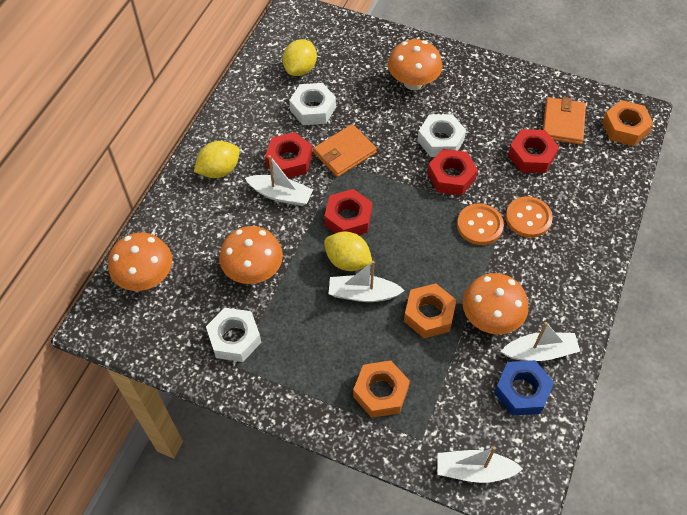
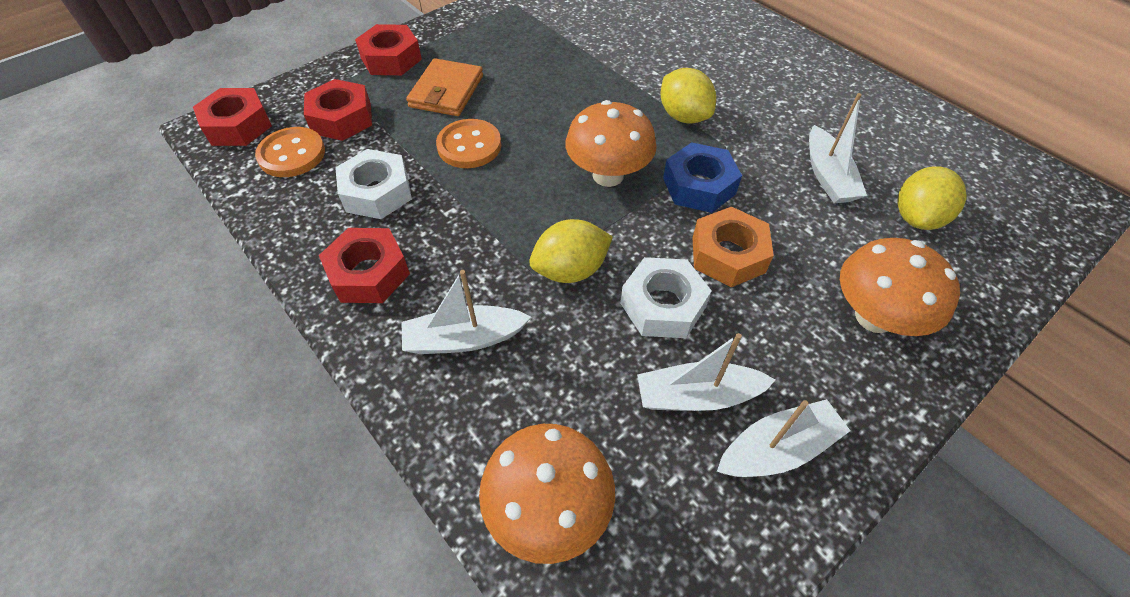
orange mushroom: [108,233,172,291] [219,226,283,284] [388,39,442,90] [462,273,528,334] = 4 -> [479,424,615,564] [565,100,657,187] [840,238,960,336] = 3
orange nut: [353,360,410,418] [404,283,456,338] [602,100,654,146] = 3 -> [692,207,774,287] = 1
orange wallet: [313,124,377,177] [543,97,586,145] = 2 -> [406,58,483,116] = 1
white nut: [206,308,261,362] [289,83,336,125] [417,114,466,157] = 3 -> [335,149,412,219] [620,257,712,338] = 2

